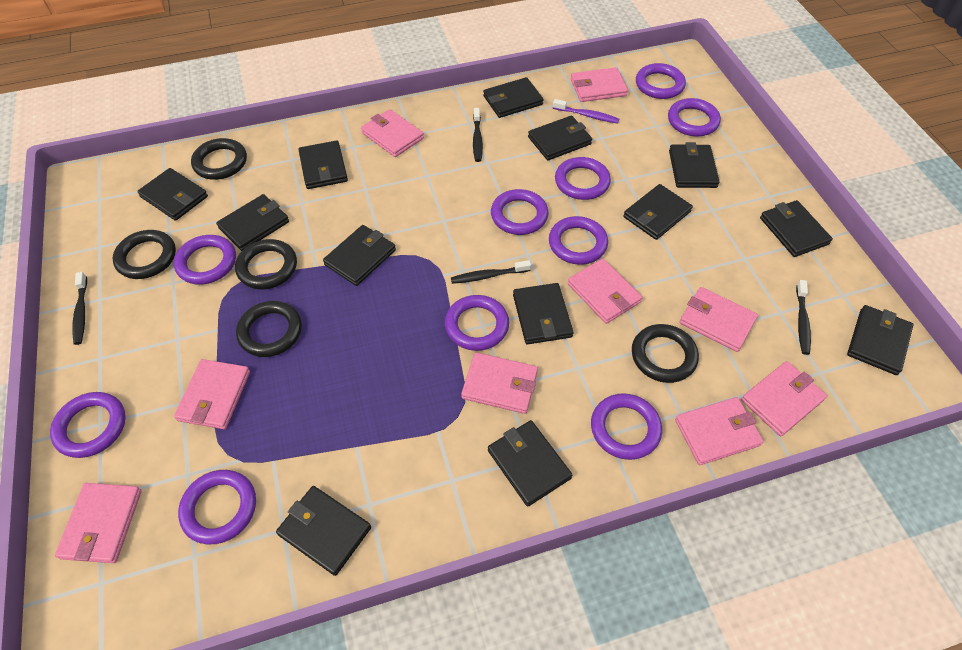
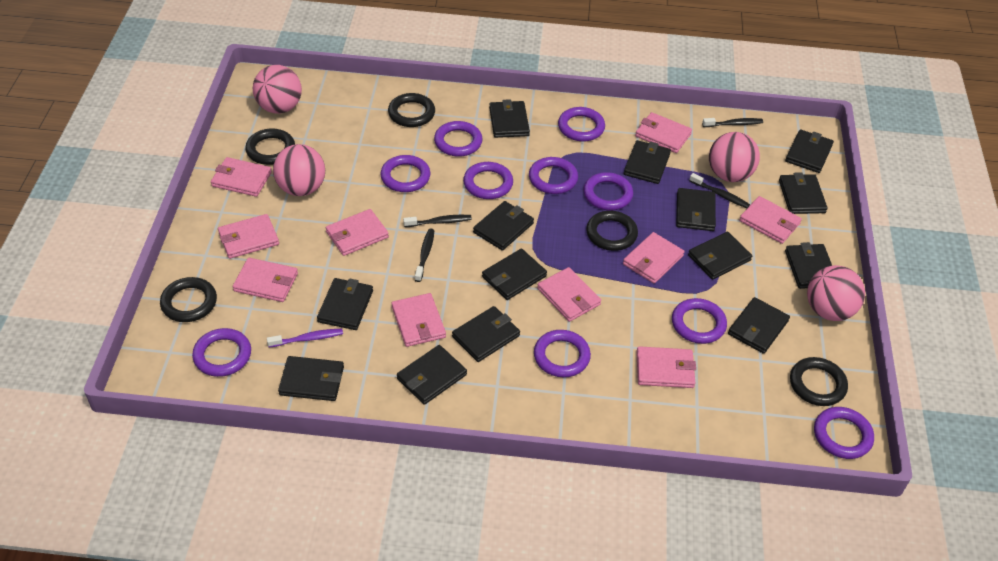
black wallet: [137,168,208,221] [216,194,289,251] [276,486,371,576] [298,141,348,189] [323,225,396,286] [483,77,544,118] [488,420,572,507] [513,283,574,344] [528,116,592,160] [623,184,693,240] [669,142,720,188] [760,200,833,257] [847,305,913,375] = 13 -> [278,356,344,401] [317,278,373,330] [397,345,467,405] [452,306,520,362] [473,201,534,251] [482,249,547,300] [489,99,530,138] [624,140,671,184] [676,188,716,231] [688,232,752,280] [728,297,790,354] [779,172,828,214] [785,129,834,173] [785,242,832,289] = 14
pink ball: none = 0 -> [253,65,302,114] [273,144,325,196] [709,132,760,182] [807,265,865,321] = 4
pink wallet: [55,483,142,563] [174,359,250,429] [361,109,424,157] [461,352,538,414] [568,258,642,324] [571,67,628,102] [675,397,764,465] [679,287,758,352] [741,361,827,436] = 9 -> [211,157,272,197] [218,214,279,259] [233,258,298,302] [326,209,389,256] [391,293,446,347] [537,267,601,322] [623,232,684,284] [635,112,692,153] [636,346,696,388] [739,196,802,244] = 10

